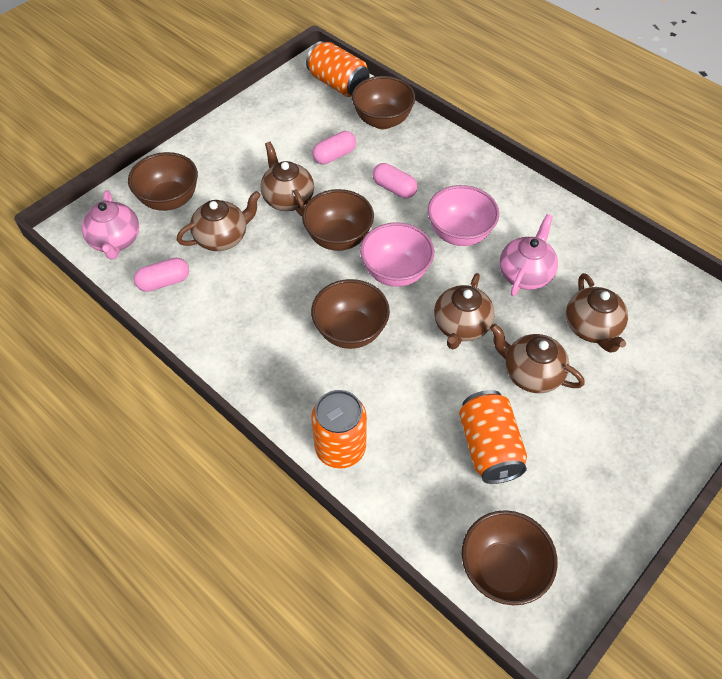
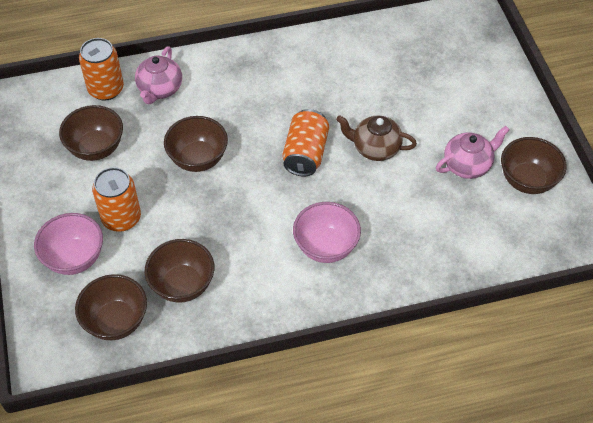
brown teapot: [177,191,261,251] [261,142,314,216] [434,273,495,349] [490,324,585,393] [566,273,628,353] = 5 -> [336,115,417,161] = 1
pink capsule: [134,258,189,292] [312,131,356,165] [372,163,418,198] = 3 -> none = 0

